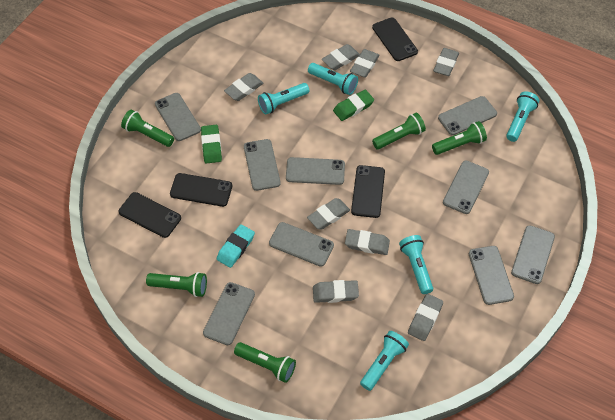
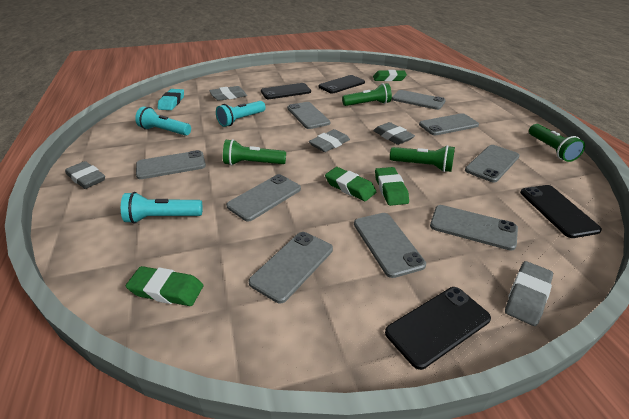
green eraser: [201,125,222,163] [333,90,374,121] = 2 -> [126,266,203,306] [325,167,376,201] [373,70,407,81] [375,167,409,206] = 4
green flashlight: [121,109,174,147] [146,272,207,297] [234,342,296,383] [372,113,426,149] [432,121,487,155] = 5 -> [223,139,286,165] [342,83,392,106] [390,145,455,172] [529,124,585,162] = 4
grey eraser: [224,73,263,101] [307,198,350,230] [313,280,359,303] [322,44,360,70] [345,229,390,255] [350,49,380,78] [408,294,443,341] [433,48,459,76] = 8 -> [65,161,105,189] [209,86,247,101] [309,129,350,152] [373,122,415,145] [505,261,553,326] = 5
turquoise flashlight: [258,83,309,114] [308,63,358,95] [360,331,409,391] [399,235,433,294] [506,91,539,142] = 5 -> [121,192,202,224] [135,106,191,136] [216,101,266,127] = 3

